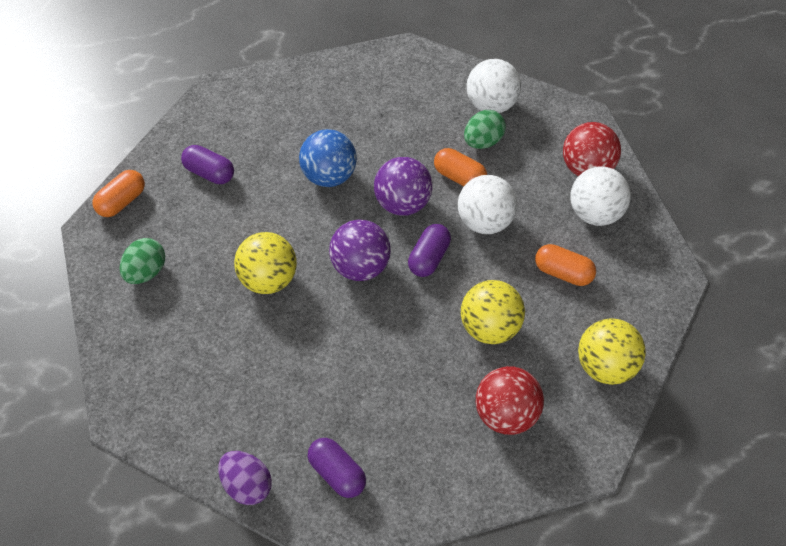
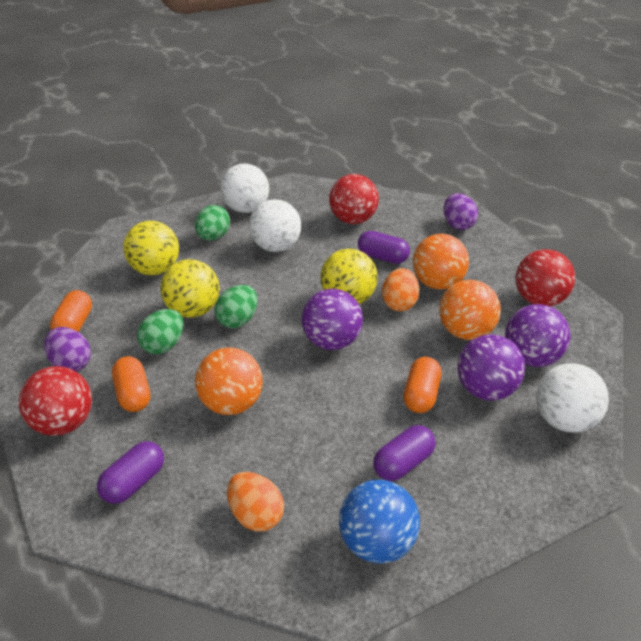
green egg: [120,238,165,284] [464,110,506,149] = 2 -> [137,309,184,354] [195,205,230,241] [214,285,258,328] = 3
orange ball: none = 0 -> [195,347,263,415] [413,234,469,290] [439,280,501,340] = 3
orange egg: none = 0 -> [227,472,284,532] [382,268,419,311] = 2
purple ball: [329,220,391,281] [374,157,432,216] = 2 -> [302,289,363,350] [457,334,525,400] [505,304,570,367] = 3
purple egg: [218,451,272,505] = 1 -> [44,327,91,372] [444,193,478,230] = 2
red ball: [476,366,544,435] [563,122,621,176] = 2 -> [19,366,92,436] [329,174,379,224] [516,249,575,306] = 3

